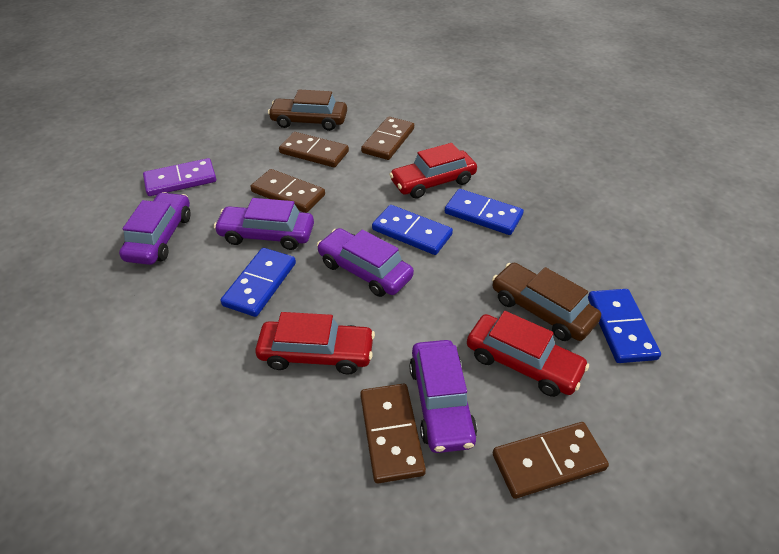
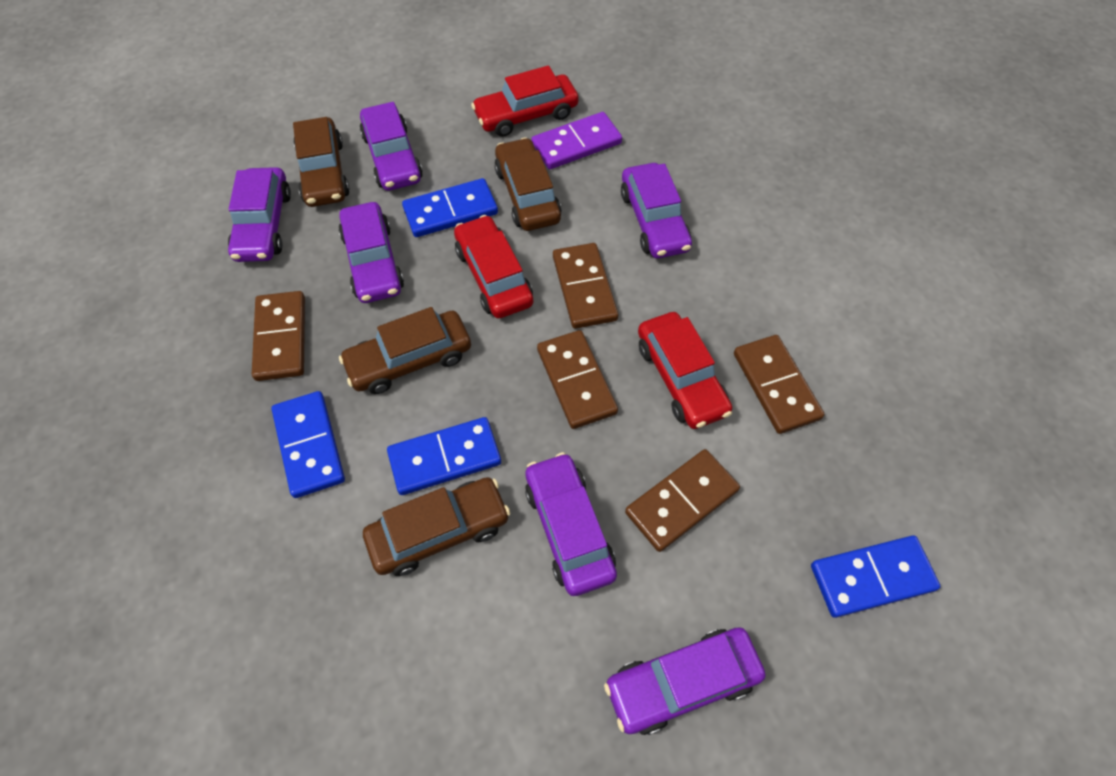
brown car: [268,90,347,131] [492,263,601,341] = 2 -> [293,117,350,207] [339,307,471,394] [363,477,510,576] [494,137,562,231] = 4
purple car: [119,192,191,265] [214,198,314,250] [317,228,414,297] [409,340,477,453] = 4 -> [228,167,291,262] [339,202,404,303] [360,102,423,191] [525,452,617,596] [604,627,766,735] [621,163,692,258] = 6

